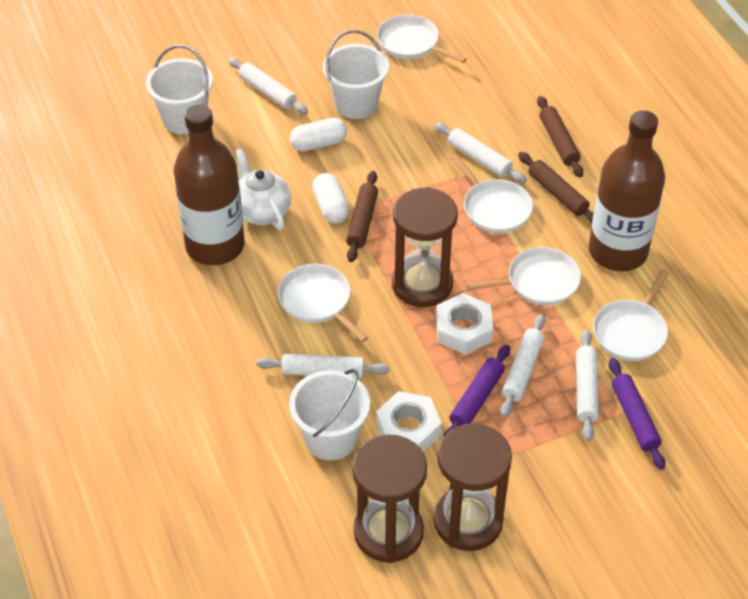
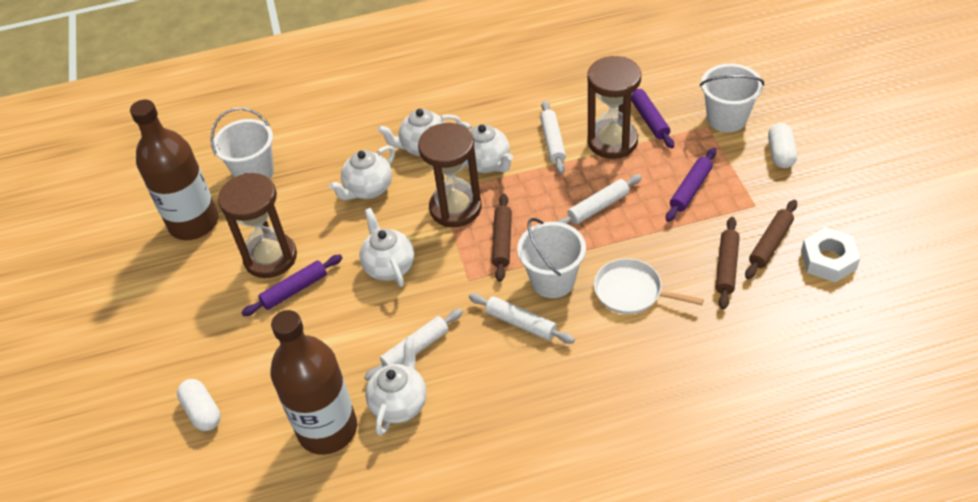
purple rolling pin: [443,345,510,437] [608,358,665,470] = 2 -> [241,254,342,316] [631,89,674,149] [666,148,716,222] = 3
white nut: [376,391,442,452] [436,293,493,355] = 2 -> [801,227,860,282] = 1
white pan: [278,264,368,342] [377,14,467,63] [450,154,533,233] [466,247,581,305] [593,269,669,361] = 5 -> [594,258,704,314] = 1
white rolling pin: [228,58,308,115] [256,354,389,378] [435,123,527,183] [501,314,546,417] [576,329,599,441] = 5 -> [364,309,463,381] [469,293,575,344] [540,100,566,174] [557,174,642,224] = 4
white teapot: [236,148,291,230] = 1 -> [329,145,395,200] [360,208,414,287] [365,337,426,436] [378,109,461,156] [459,122,513,173] = 5

